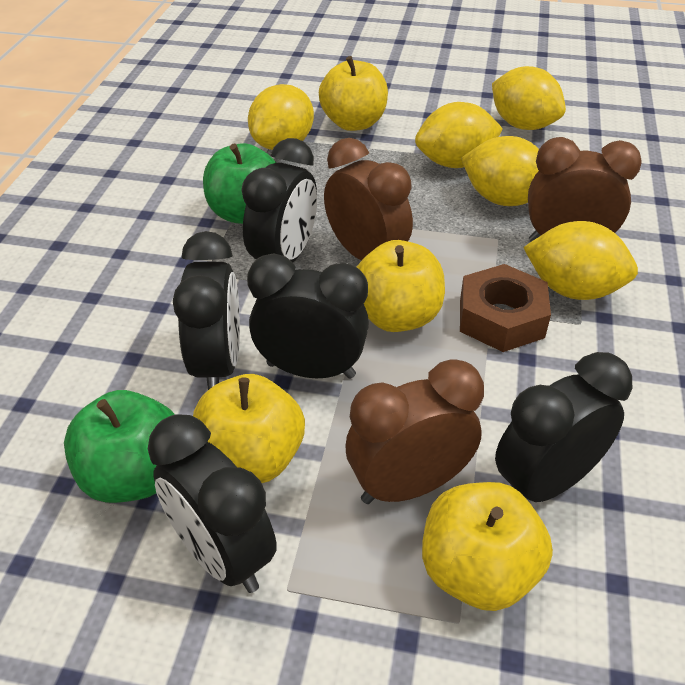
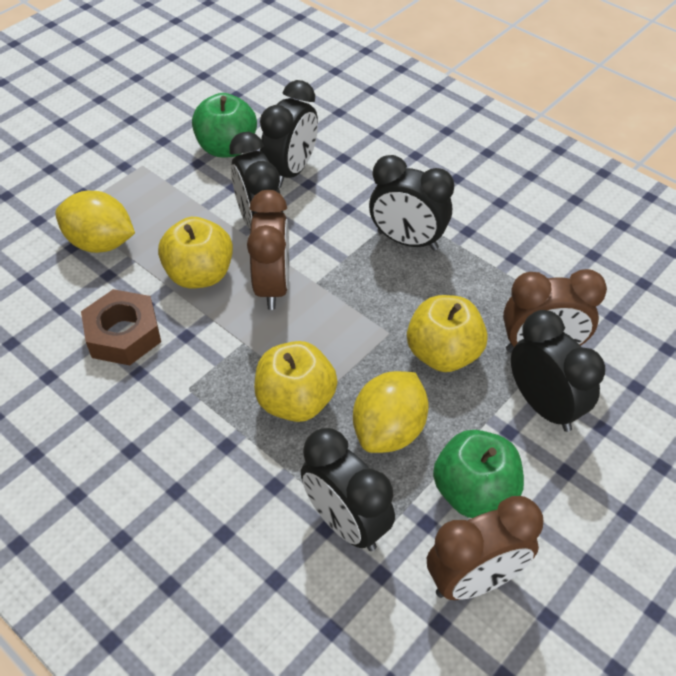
yellow apple: [193,374,305,483] [319,56,388,131] [357,240,445,332] [422,482,553,611] = 4 -> [158,217,233,288] [254,341,338,422] [407,295,488,372] = 3
yellow lemon: [248,84,314,150] [415,102,503,168] [461,136,539,206] [492,66,566,130] [523,221,638,300] = 5 -> [55,191,135,253] [353,371,429,453] = 2

